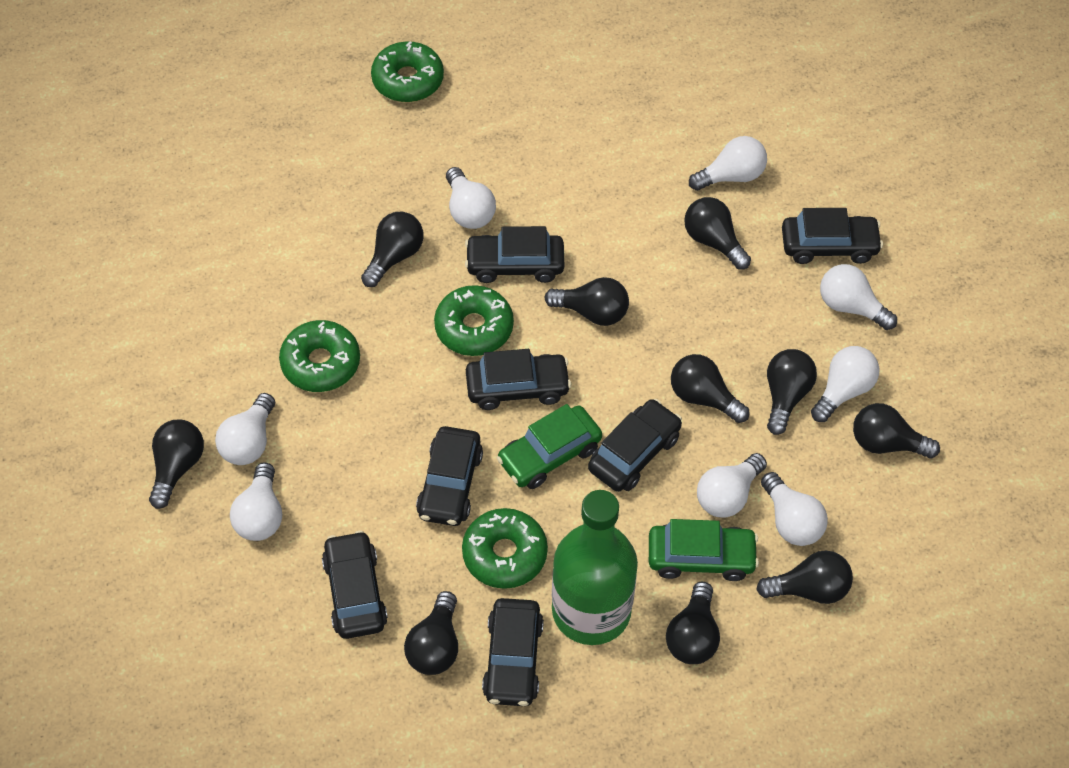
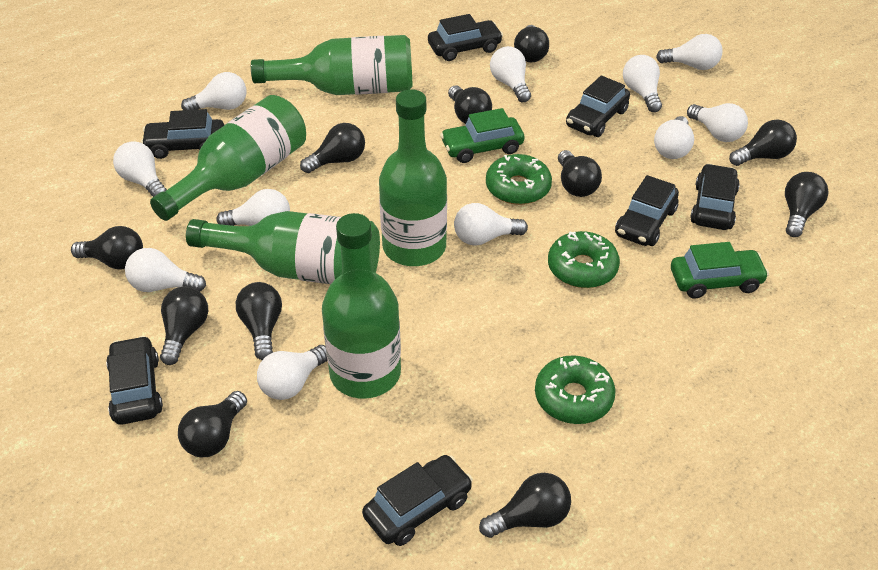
black light bulb: [149,419,204,509] [361,212,424,287] [404,591,458,675] [544,277,629,326] [666,582,720,664] [671,354,749,423] [684,197,751,270] [756,550,853,604] [767,349,817,435] [853,403,940,458] = 10 -> [71,226,143,270] [160,286,208,365] [178,391,247,457] [236,282,282,360] [300,123,365,173] [448,85,492,124] [479,473,571,538] [514,25,549,62] [558,150,602,197] [729,119,797,166] [785,172,829,237] = 11
green bottle: [552,490,638,645] = 1 -> [150,95,306,221] [186,211,380,284] [251,35,413,95] [322,213,401,399] [379,89,447,266] = 5
green donut: [279,320,360,392] [371,41,444,102] [434,285,514,356] [462,508,548,589] = 4 -> [486,154,552,205] [535,355,616,424] [548,231,620,288] = 3
white light bulb: [215,393,275,465] [230,462,282,541] [446,167,496,229] [689,136,767,191] [697,453,767,518] [761,472,828,546] [811,346,879,422] [820,264,897,330] = 8 -> [113,141,167,197] [125,248,206,292] [181,72,246,110] [217,189,290,226] [257,345,327,400] [454,203,528,246] [490,46,531,102] [623,55,662,112] [654,116,694,159] [656,34,723,70] [687,103,748,142] = 11

